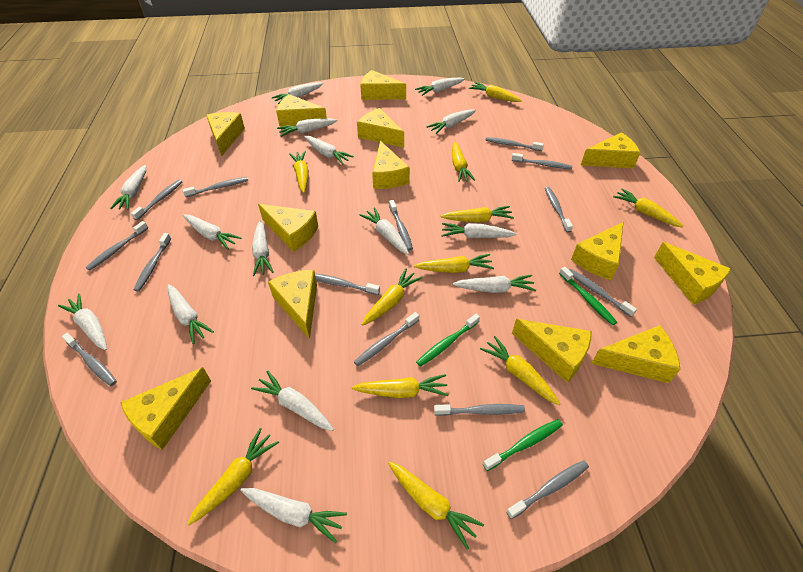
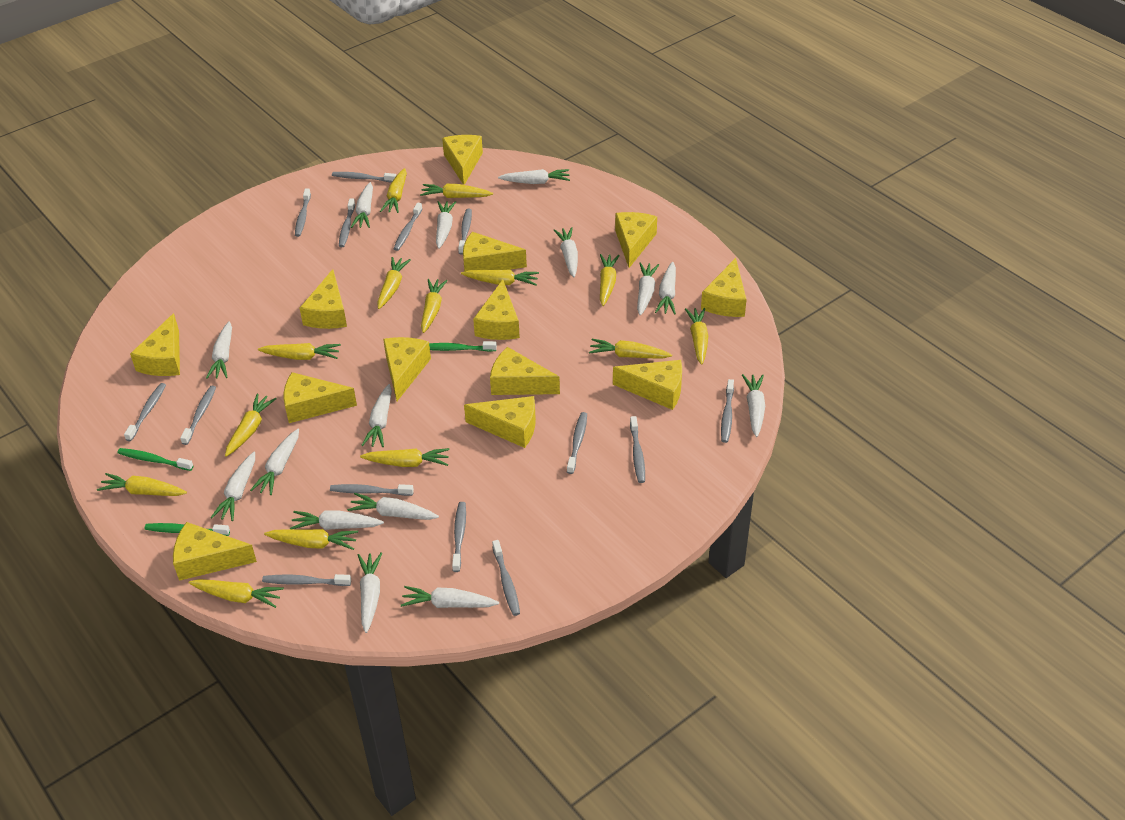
yellow carrot: [187,428,279,525] [289,151,309,193] [352,374,448,398] [362,268,422,326] [388,462,484,549] [414,254,494,273] [441,206,514,223] [452,142,475,182] [469,82,522,102] [480,336,560,405] [613,188,684,227] = 11 -> [97,473,187,496] [189,579,284,608] [225,393,277,457] [258,343,341,360] [264,529,358,550] [360,448,450,467] [377,257,411,309] [380,168,407,213] [420,184,493,198] [421,279,448,333] [461,270,539,285] [589,339,672,359] [600,254,620,306] [685,308,708,365] = 14

